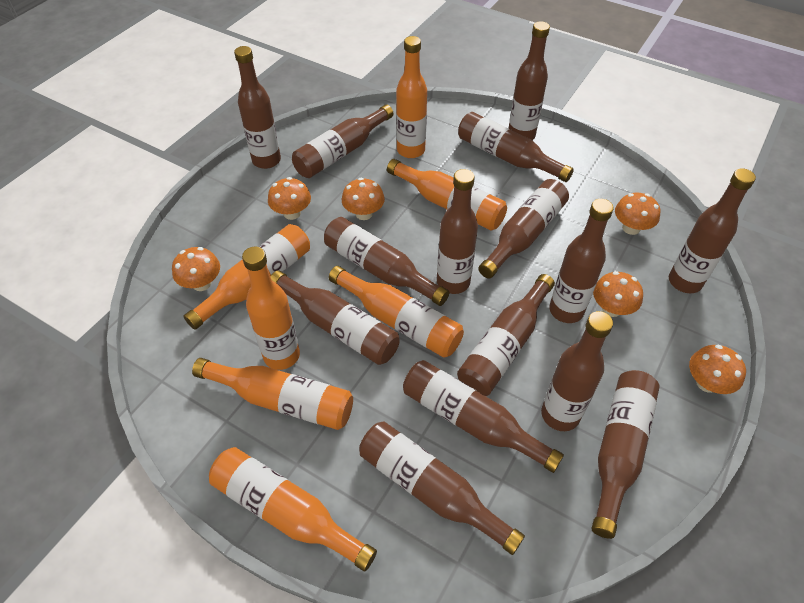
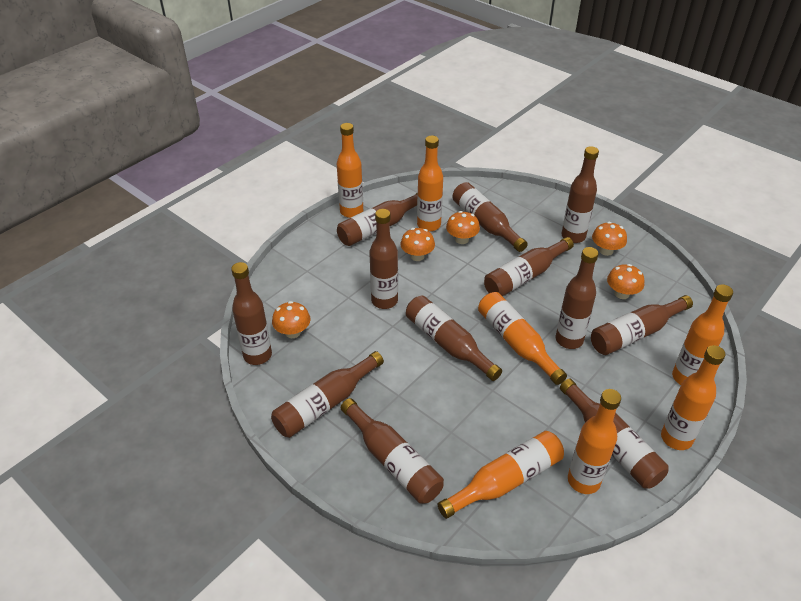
brown bottle: [234,46,281,169] [270,270,400,365] [292,104,393,178] [324,217,449,306] [359,421,525,555] [403,360,564,473] [437,169,478,294] [457,274,555,396] [458,112,574,182] [478,179,569,279] [509,21,550,140] [541,311,613,431] [549,199,614,323] [592,370,660,539] [669,168,756,293] = 15 -> [231,262,272,365] [271,351,384,438] [337,193,417,246] [341,398,444,504] [369,209,398,309] [406,296,502,381] [452,182,527,252] [484,237,574,296] [556,247,599,349] [560,379,669,489] [562,146,599,243] [591,295,693,355] = 12
orange mushroom: [172,247,220,291] [268,177,311,220] [342,178,385,220] [593,271,643,317] [615,193,660,235] [689,345,746,394] = 6 -> [272,301,310,338] [401,228,435,261] [446,211,480,244] [592,222,627,256] [607,264,644,299] = 5

